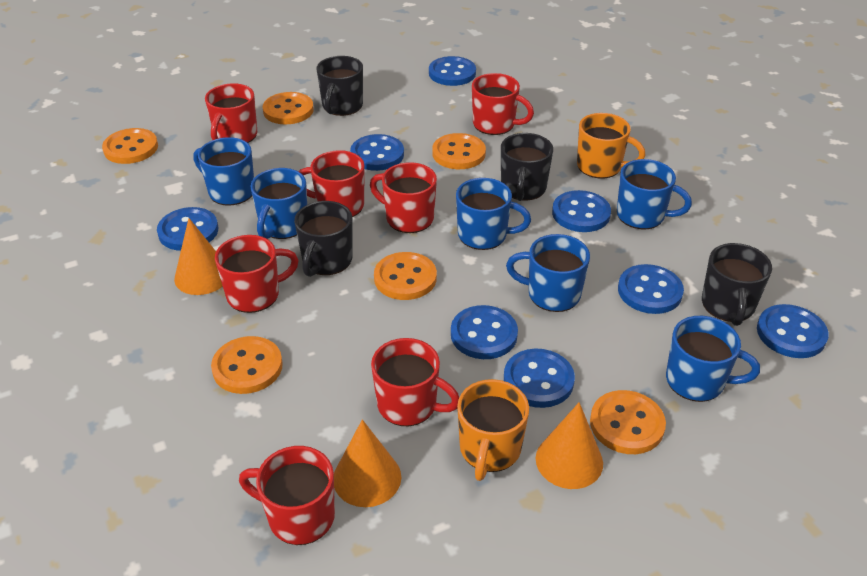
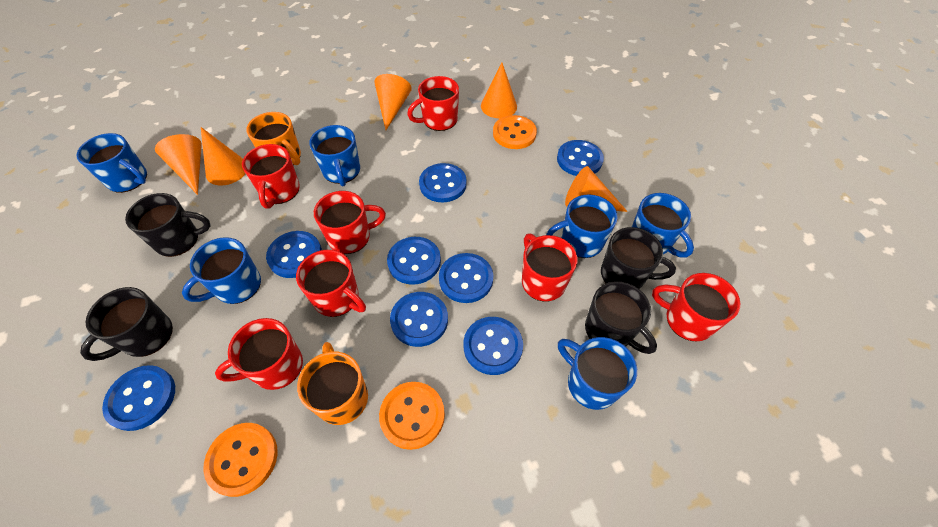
orange button: [102,128,158,164] [211,336,283,394] [262,92,314,124] [374,252,437,300] [432,133,486,169] [590,390,666,454] = 6 -> [203,423,278,497] [379,382,445,450] [493,115,537,149] = 3
orange cone: [174,218,223,295] [334,420,401,507] [536,402,603,489] = 3 -> [155,134,202,195] [201,127,246,186] [374,74,412,130] [481,62,517,118] [565,166,628,212] = 5

